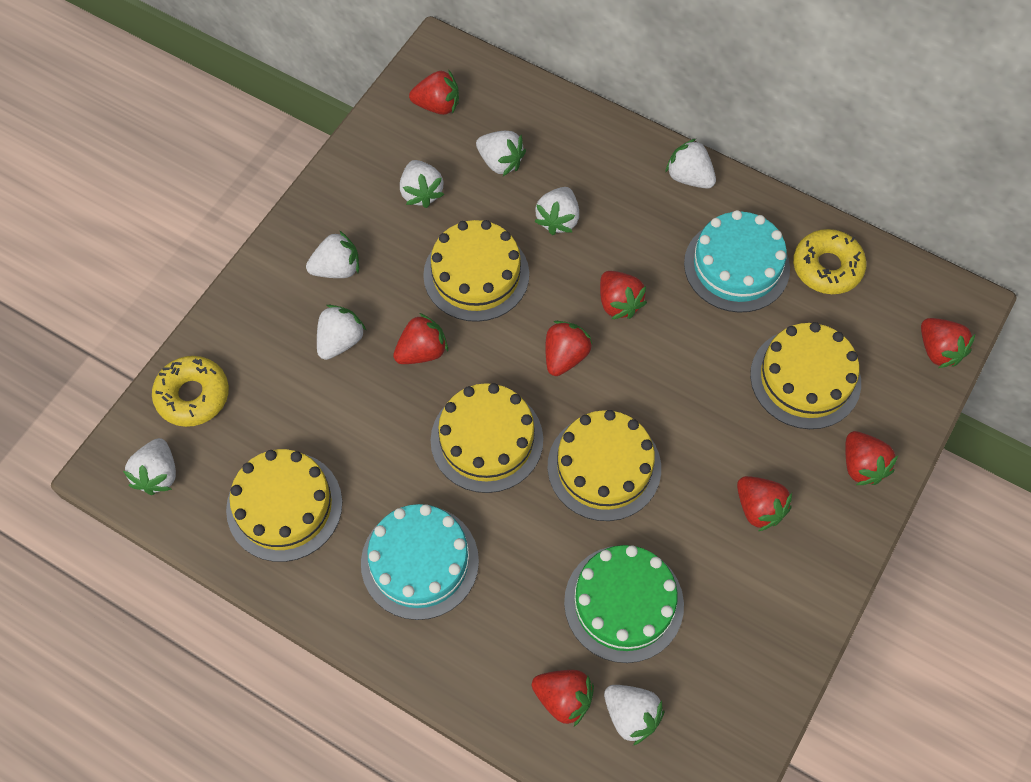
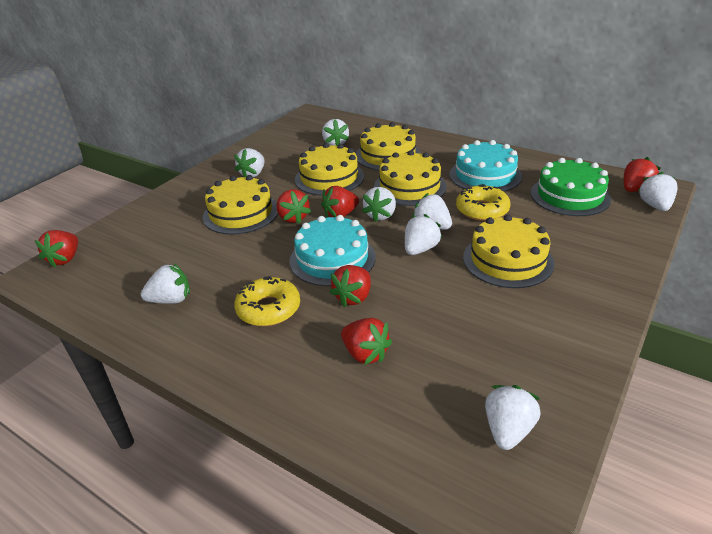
red strawberry: [393,313,448,364] [409,69,459,115] [532,670,594,726] [545,321,592,376] [600,271,647,320] [737,476,792,531] [845,431,898,485] [921,318,975,368] = 8 -> [35,230,78,267] [277,189,311,224] [321,186,359,218] [329,265,371,307] [341,318,392,365] [624,157,661,192] = 6

